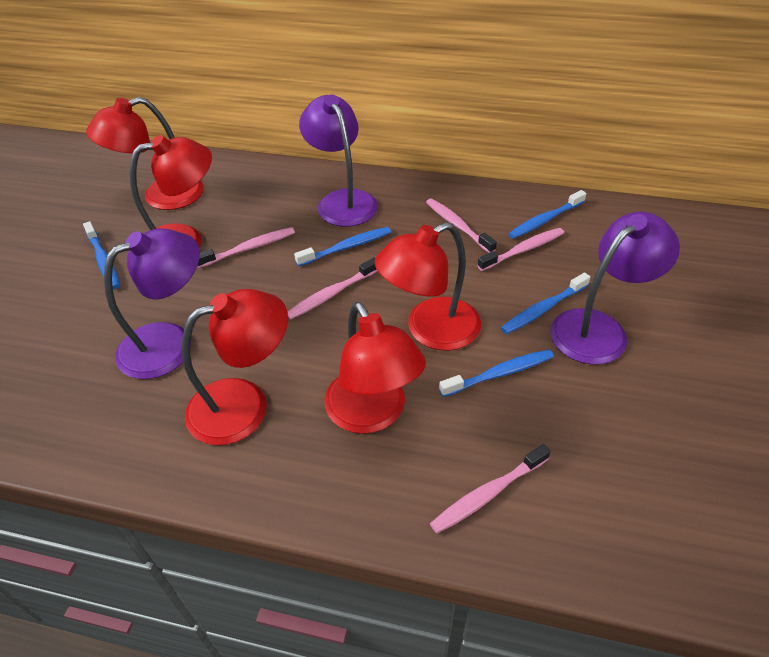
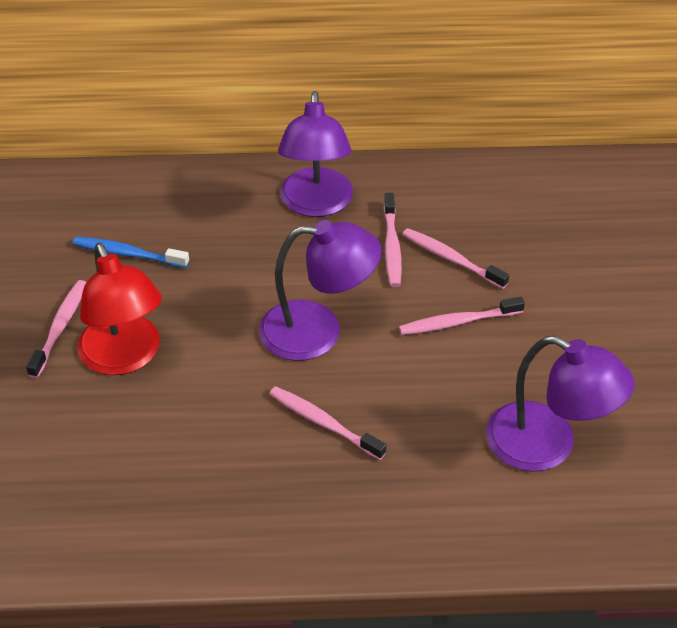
blue toothbrush: [83,221,120,289] [294,227,391,266] [439,349,554,397] [501,272,591,334] [508,190,587,239] = 5 -> [73,237,189,268] = 1
red lamp: [86,97,204,210] [130,135,212,248] [182,289,288,445] [325,302,426,434] [375,222,481,351] = 5 -> [77,243,162,375] = 1

